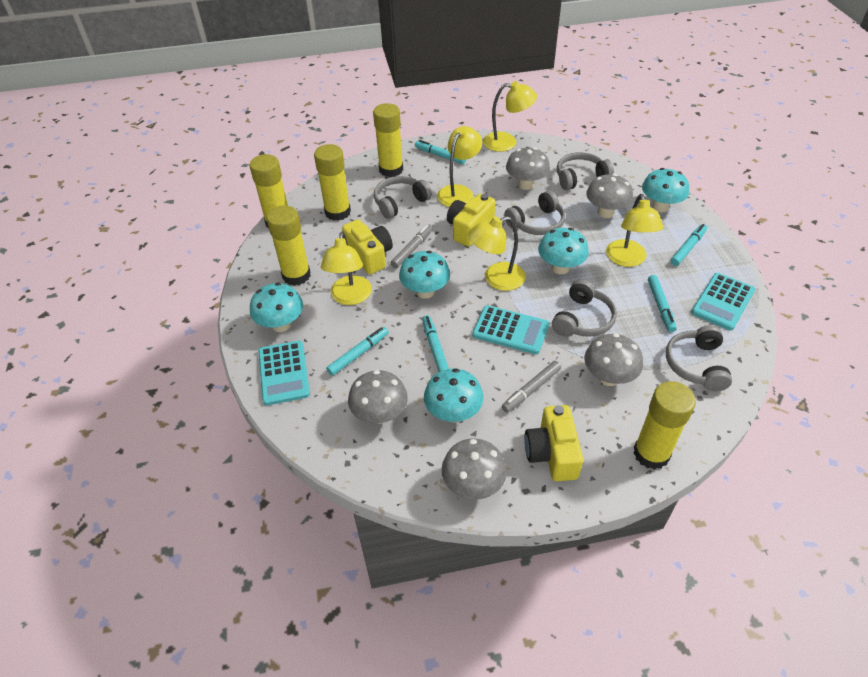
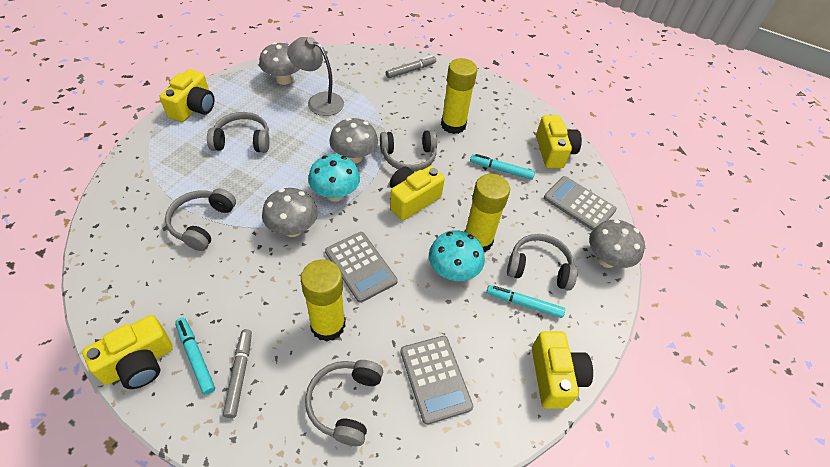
grey calculator: none = 0 -> [325,232,398,303] [400,336,473,425] [544,176,617,231] = 3
grey lamp: none = 0 -> [287,37,344,116] = 1
grey mushroom: [348,370,408,424] [441,438,507,500] [506,147,550,190] [585,333,643,386] [586,174,633,218] = 5 -> [259,42,300,85] [262,188,318,237] [329,118,378,163] [589,219,645,268] = 4
turquoise calculator: [258,341,310,405] [472,305,549,354] [691,273,755,330] = 3 -> none = 0
turquoise marker: [326,327,389,376] [415,140,466,164] [422,315,449,372] [648,275,677,332] [671,224,707,266] = 5 -> [175,318,215,395] [470,154,535,180] [486,285,565,318] = 3
turquoise mushroom: [250,283,303,332] [399,251,450,299] [424,368,484,422] [538,228,589,274] [642,168,689,212] = 5 -> [308,154,360,202] [429,230,485,281] = 2
yellow camera: [342,220,393,274] [447,194,496,246] [524,405,583,481] = 3 -> [82,315,173,389] [160,69,214,122] [390,166,445,220] [532,331,593,409] [536,115,582,168] = 5
yellow glue stick: [250,154,288,229] [267,205,311,286] [314,144,351,221] [373,103,403,177] [633,381,696,470] = 5 -> [301,259,345,342] [441,58,477,134] [465,174,510,252] = 3
yellow lamp: [321,232,372,305] [437,126,482,207] [468,216,526,291] [483,81,537,152] [606,194,663,267] = 5 -> none = 0

